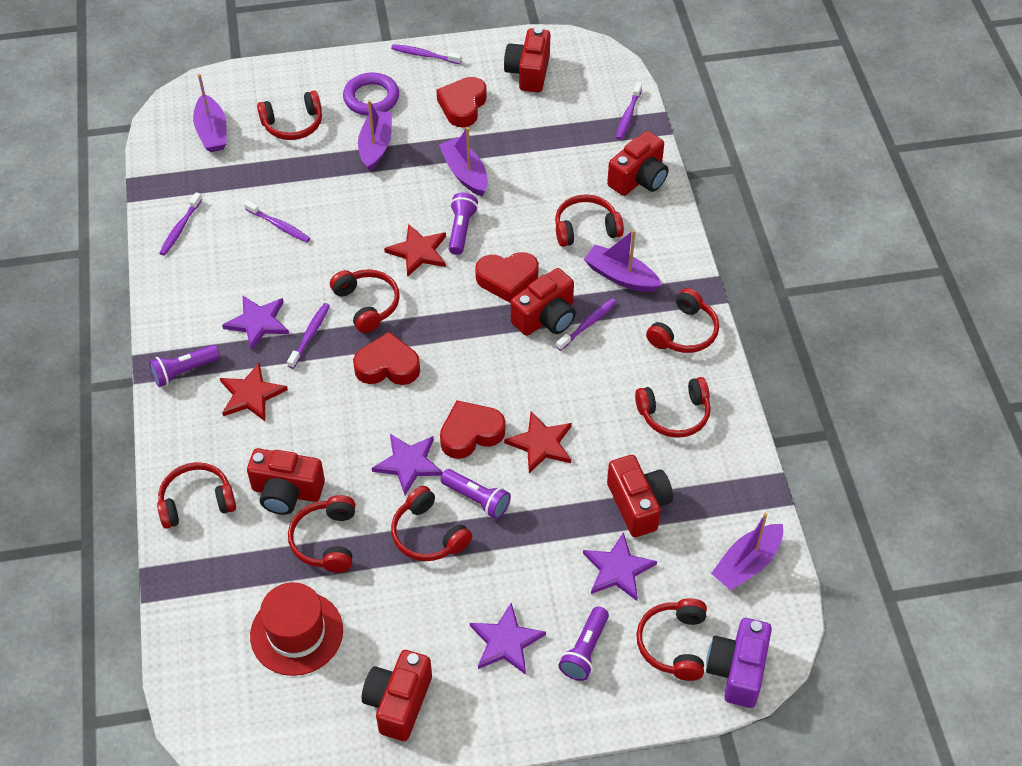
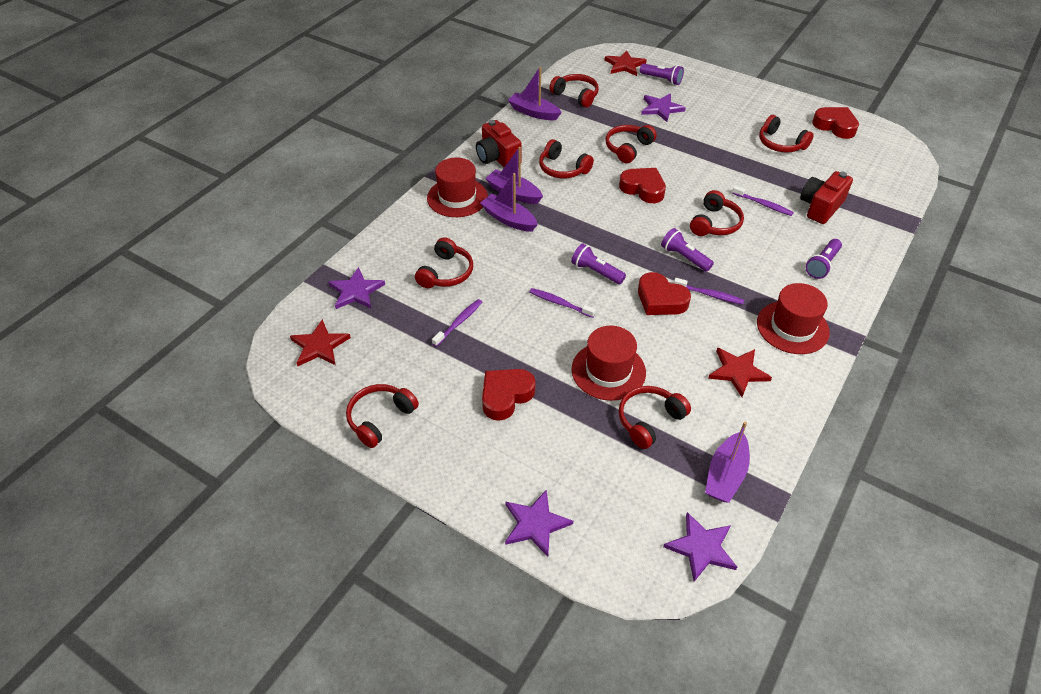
purple boat: [193,74,227,152] [358,100,392,171] [439,127,488,196] [584,230,662,292] [711,513,783,590] = 5 -> [480,173,538,232] [485,147,543,204] [508,67,562,120] [705,422,750,503] = 4
purple camera: [706,618,772,708] = 1 -> none = 0
purple ring: [343,73,399,116] = 1 -> none = 0
purple toothbrush: [159,192,202,255] [244,200,310,243] [287,303,330,369] [391,44,462,64] [556,298,617,351] [616,82,642,140] = 6 -> [432,299,482,347] [529,288,596,318] [674,278,744,305] [732,186,794,216] = 4
red camera: [247,448,325,515] [362,650,432,741] [504,27,550,92] [511,268,576,336] [607,131,668,196] [607,455,673,537] = 6 -> [476,120,521,167] [800,171,853,224] = 2
red hat: [250,582,343,676] = 1 -> [427,158,488,217] [572,326,646,401] [757,283,830,354] = 3
red headphones: [157,462,236,529] [257,91,322,140] [288,495,355,573] [330,269,400,333] [391,486,472,561] [555,194,624,247] [635,377,711,438] [636,598,707,681] [646,288,719,353] = 9 -> [346,384,419,448] [415,237,473,288] [539,139,594,178] [550,74,599,108] [605,125,657,163] [619,386,691,449] [690,190,744,236] [759,115,814,153] = 8

